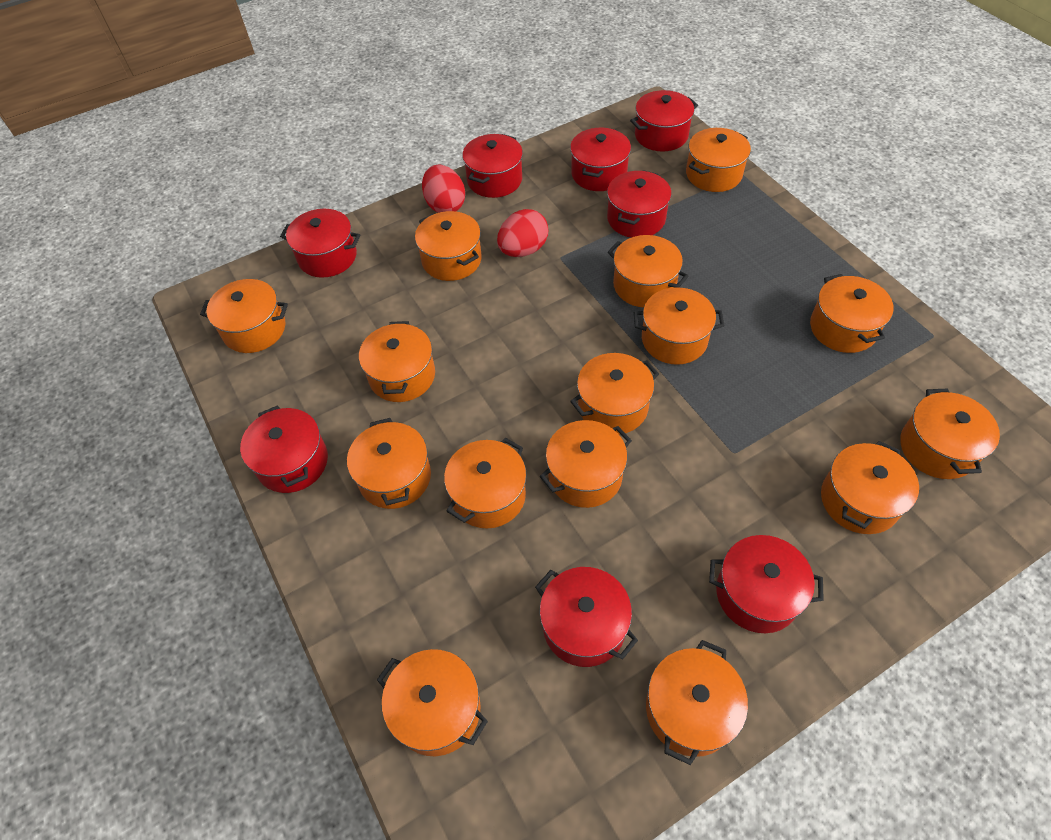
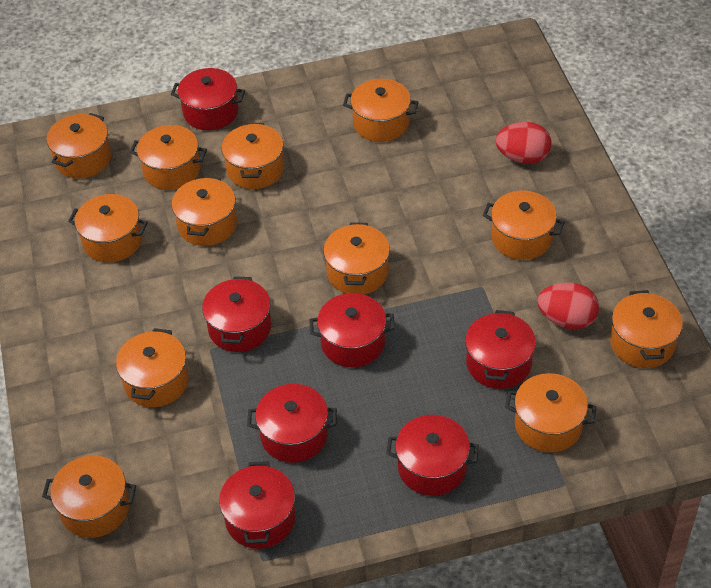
orange pot: [200,279,288,353] [347,418,431,509] [359,321,435,402] [377,649,488,756] [415,211,482,281] [444,438,527,529] [540,420,632,508] [570,353,659,435] [608,235,689,307] [634,287,724,365] [646,640,748,765] [686,128,751,192] [810,274,894,353] [821,441,919,534] [900,388,1000,479] = 15 -> [42,456,136,538] [47,113,111,178] [68,194,148,263] [116,328,189,407] [130,125,207,190] [172,176,237,246] [222,123,284,189] [323,222,390,294] [343,79,419,142] [483,191,565,260] [505,373,597,452] [610,290,683,368] = 12
red pot: [240,405,328,493] [280,209,360,278] [462,134,523,198] [535,567,638,667] [570,127,631,191] [607,170,671,238] [630,90,698,151] [709,535,824,633] = 8 -> [171,68,245,130] [202,276,271,352] [219,461,296,549] [247,384,337,463] [309,293,395,367] [386,415,479,496] [465,310,536,389] = 7

